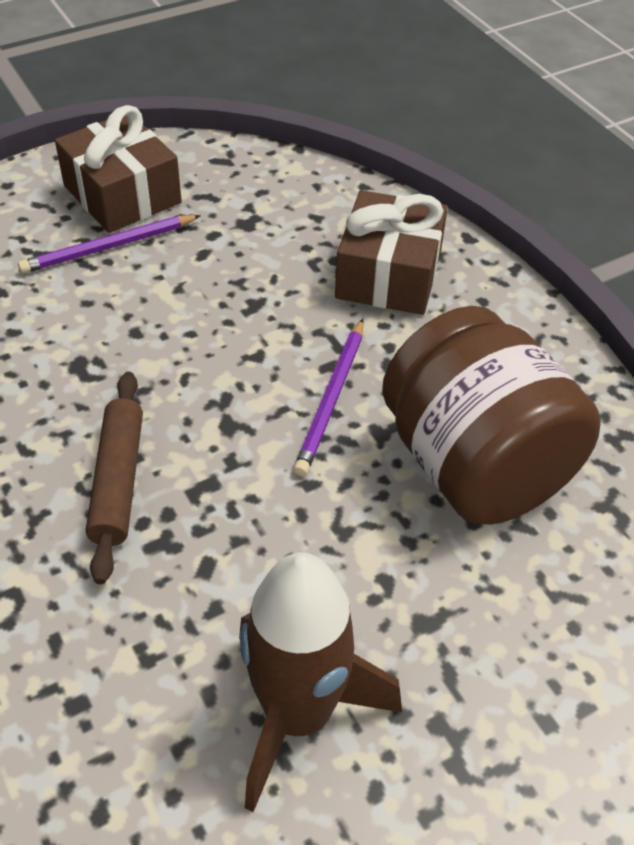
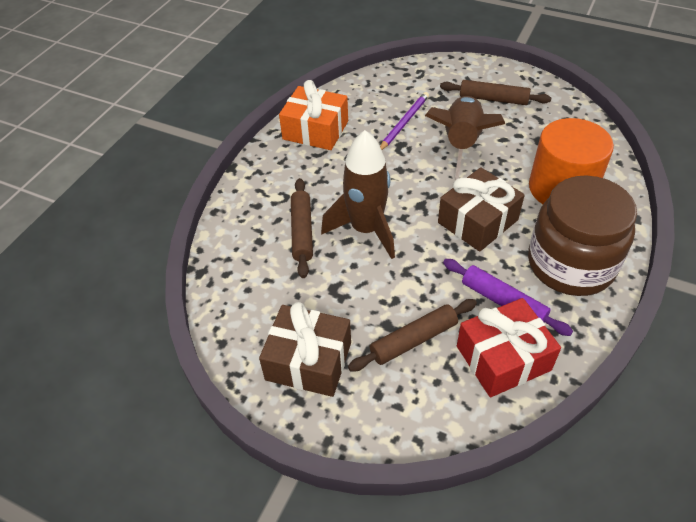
brown rocket: [239,552,402,812] = 1 -> [321,130,395,259] [425,96,505,180] = 2
brown rolling pin: [86,372,143,584] = 1 -> [291,178,313,278] [348,299,477,371] [440,80,551,105] = 3
orange cylinder: none = 0 -> [529,118,614,204] = 1
orange gift: none = 0 -> [279,80,348,150] = 1
purple pencil: [18,215,201,273] [294,319,364,476] = 2 -> [380,92,429,150] = 1
purple rolling pin: none = 0 -> [443,259,573,336] = 1
red gift: none = 0 -> [457,298,561,397] = 1

